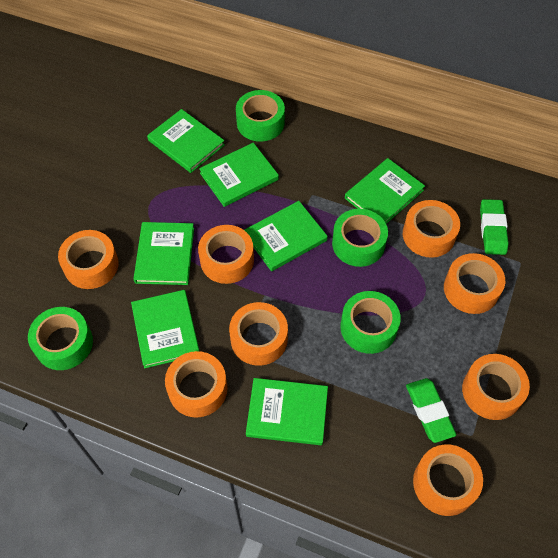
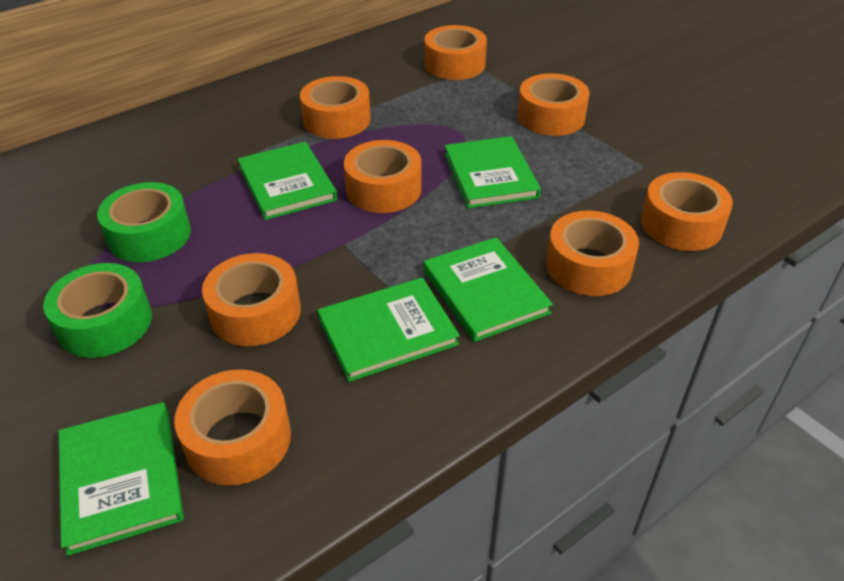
green book: [131,290,200,368] [134,222,194,285] [147,109,225,173] [199,143,279,207] [244,201,328,271] [246,378,328,445] [345,158,425,224] = 7 -> [59,402,184,556] [238,142,337,220] [317,278,460,382] [423,237,553,342] [445,136,541,209] = 5
green eraser: [406,378,456,443] [480,199,509,255] = 2 -> none = 0
green tape: [28,307,93,370] [236,90,285,142] [332,209,388,267] [341,291,401,354] = 4 -> [43,263,152,358] [97,182,191,262] = 2

